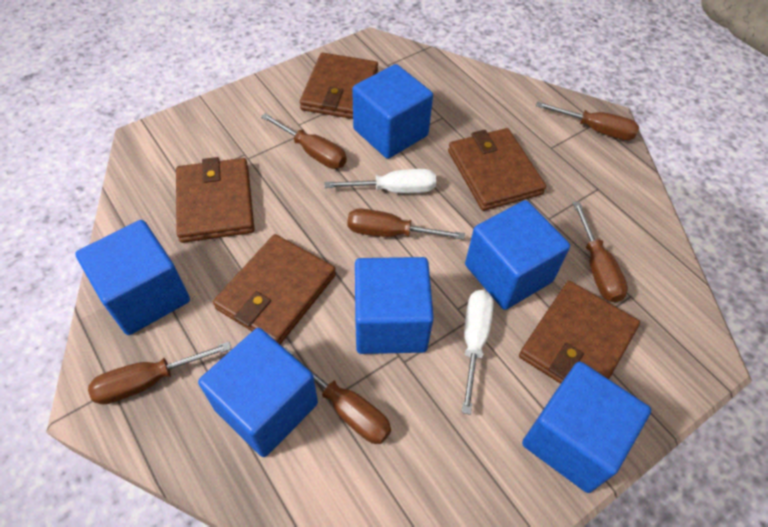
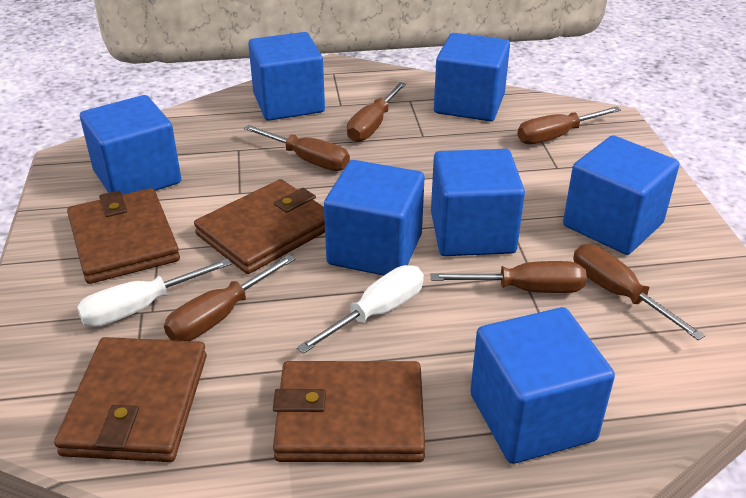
blue cube: [75,220,190,335] [198,328,318,457] [352,64,433,159] [355,257,434,354] [465,200,570,310] [522,362,651,493] = 6 -> [80,95,181,194] [248,32,325,121] [324,160,424,276] [431,149,525,256] [434,33,510,121] [470,307,615,464] [563,135,679,255] = 7
brown wallet: [176,157,255,243] [213,234,336,345] [300,52,378,119] [448,128,546,211] [519,281,640,384] = 5 -> [54,337,207,462] [67,188,180,284] [194,179,325,274] [273,361,425,462] = 4

